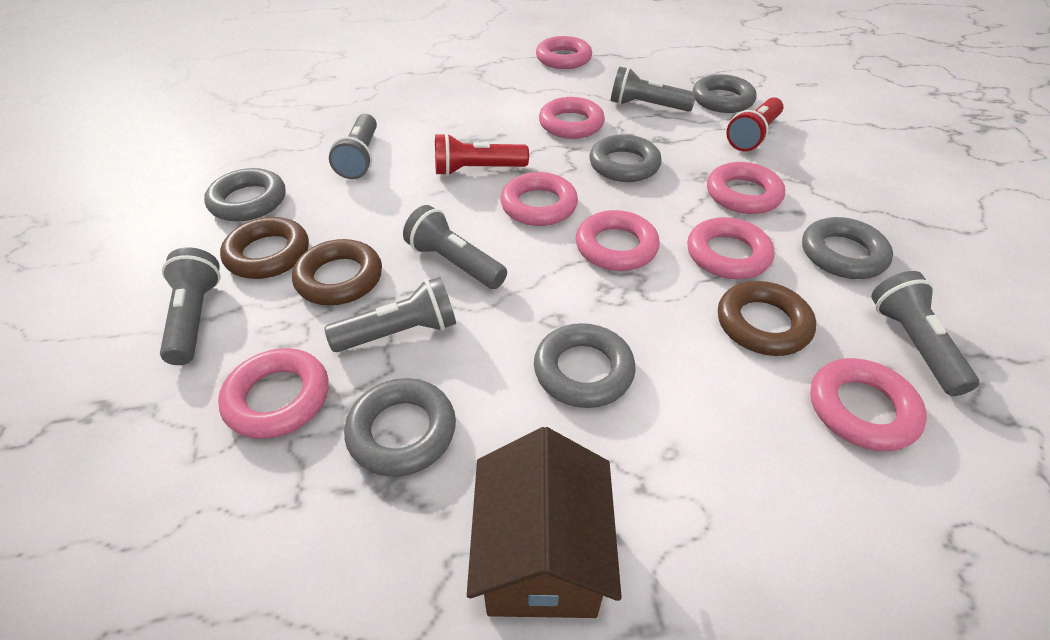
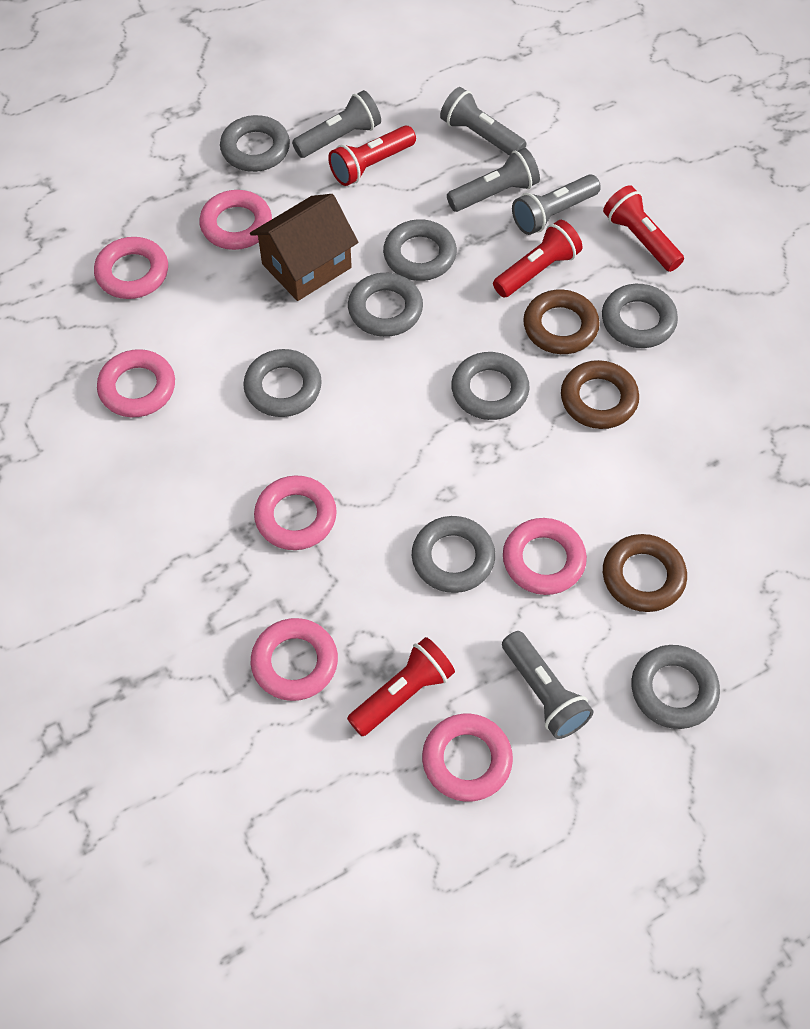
grey flashlight: [160,247,220,365] [324,277,456,352] [329,114,377,179] [403,205,507,289] [611,66,697,112] [871,271,979,396] = 6 -> [292,90,381,158] [440,87,527,156] [447,148,540,212] [502,631,594,739] [512,174,601,235] = 5
grey ring: [204,168,286,222] [344,378,456,476] [534,323,636,408] [589,134,662,182] [693,74,757,113] [802,217,893,279] = 6 -> [220,115,290,172] [243,349,322,417] [348,273,423,337] [383,219,457,281] [412,516,495,593] [451,352,530,420] [602,284,678,348] [631,645,720,729] = 8
pink ring: [218,348,328,439] [500,172,578,226] [536,36,592,69] [539,97,605,139] [576,210,660,271] [687,217,774,279] [707,162,785,214] [810,358,927,451] = 8 -> [94,237,168,299] [97,349,175,417] [199,190,272,250] [251,618,338,701] [254,475,337,550] [422,714,513,802] [503,518,587,595] = 7
red flashlight: [435,133,529,176] [726,97,783,151] = 2 -> [328,125,416,186] [347,637,455,736] [493,220,582,298] [603,185,684,272] = 4

